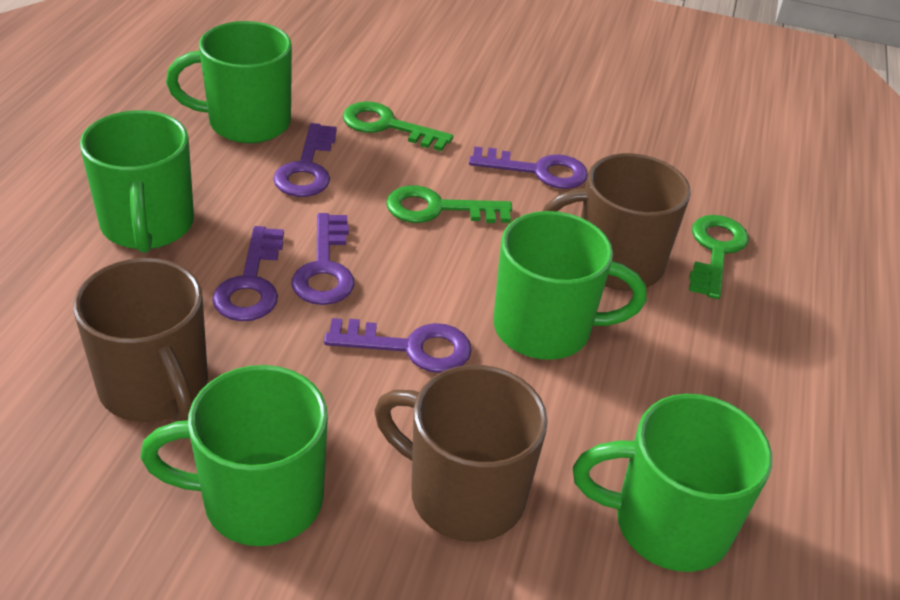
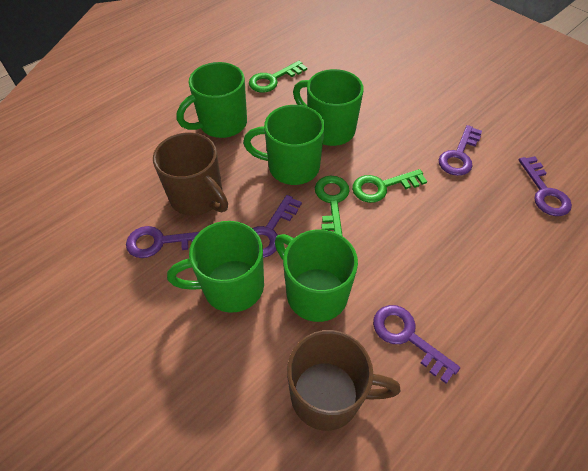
brown mug: [73,258,208,422] [374,365,548,542] [543,153,691,290] = 3 -> [153,132,228,216] [287,330,400,431] = 2

